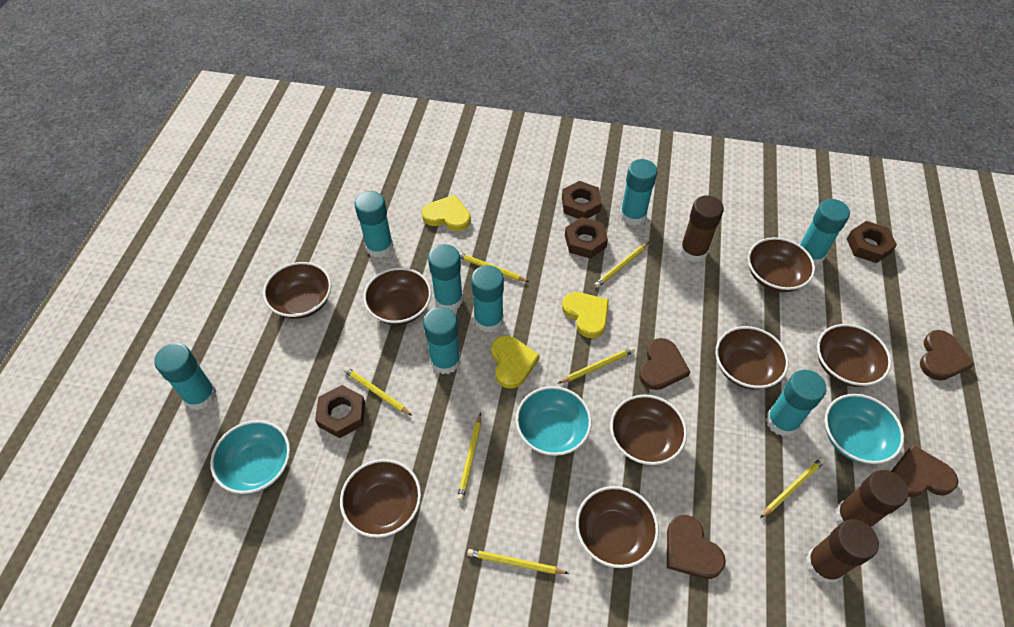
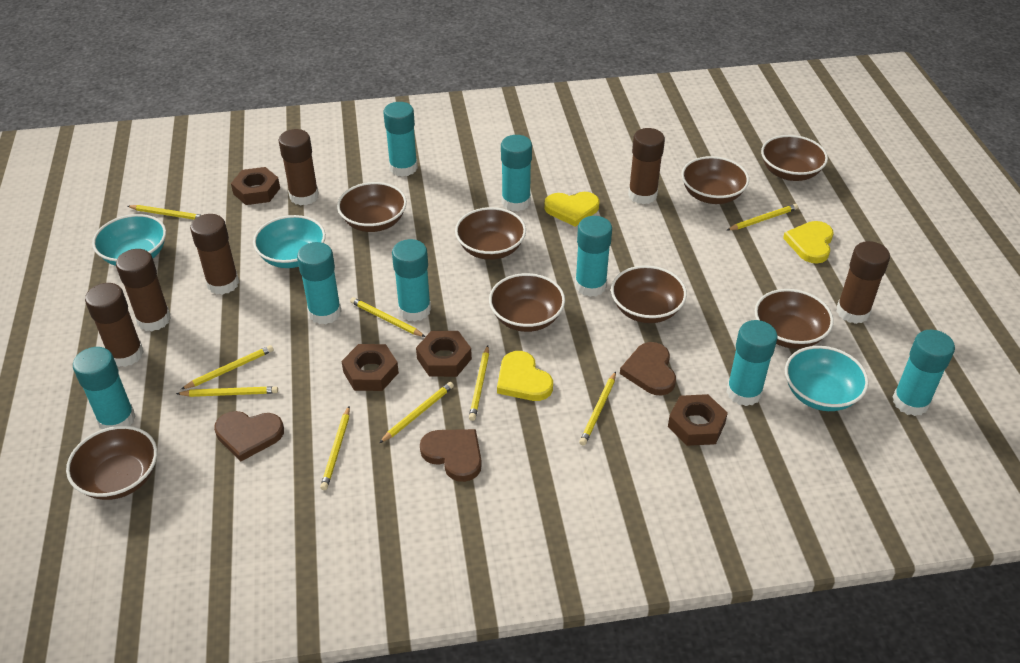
brown glue stick: [680,195,724,262] [806,519,879,583] [835,470,908,528] = 3 -> [85,283,144,367] [116,249,171,331] [190,214,239,295] [278,129,319,206] [628,128,665,204] [836,241,890,324] = 6
brown heart: [639,338,690,390] [667,515,726,579] [892,445,958,497] [920,330,974,381] = 4 -> [214,411,284,461] [420,429,482,482] [620,342,676,395] = 3
yellow pencil: [343,367,412,416] [457,413,481,501] [459,252,529,282] [467,549,569,574] [559,347,635,383] [594,242,649,288] [760,457,825,518] = 7 -> [127,205,201,220] [176,386,278,397] [181,345,273,389] [320,406,350,490] [350,297,425,337] [379,382,454,443] [469,345,489,421] [579,372,616,446] [727,204,798,230] = 9

